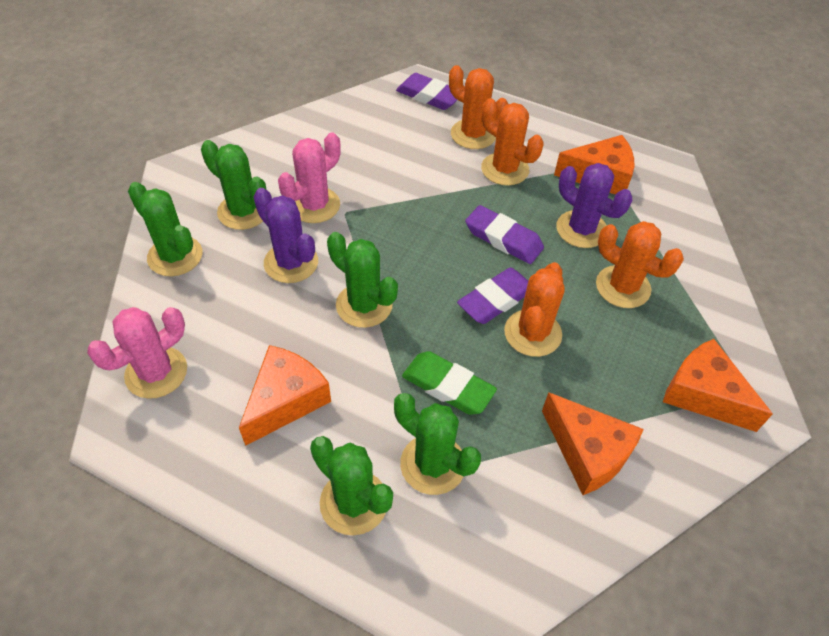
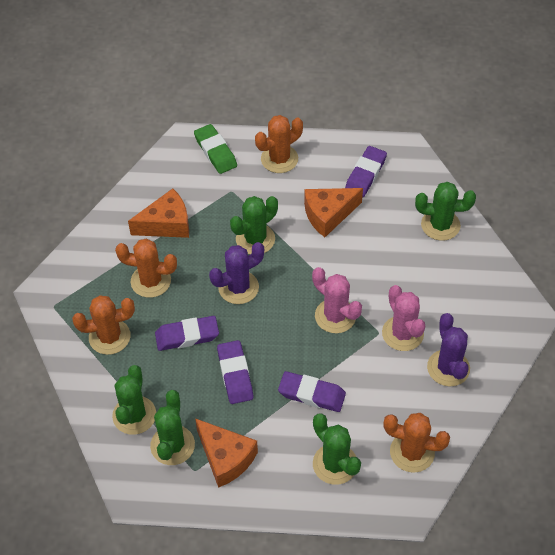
orange cheese: [239,345,331,446] [542,392,644,495] [554,135,634,195] [663,339,773,432] = 4 -> [128,188,189,238] [195,418,258,488] [304,188,363,237] = 3
purple eraser: [396,73,457,110] [457,268,528,324] [465,205,544,264] = 3 -> [155,316,219,351] [217,340,253,404] [278,371,346,412] [345,146,387,197] = 4

